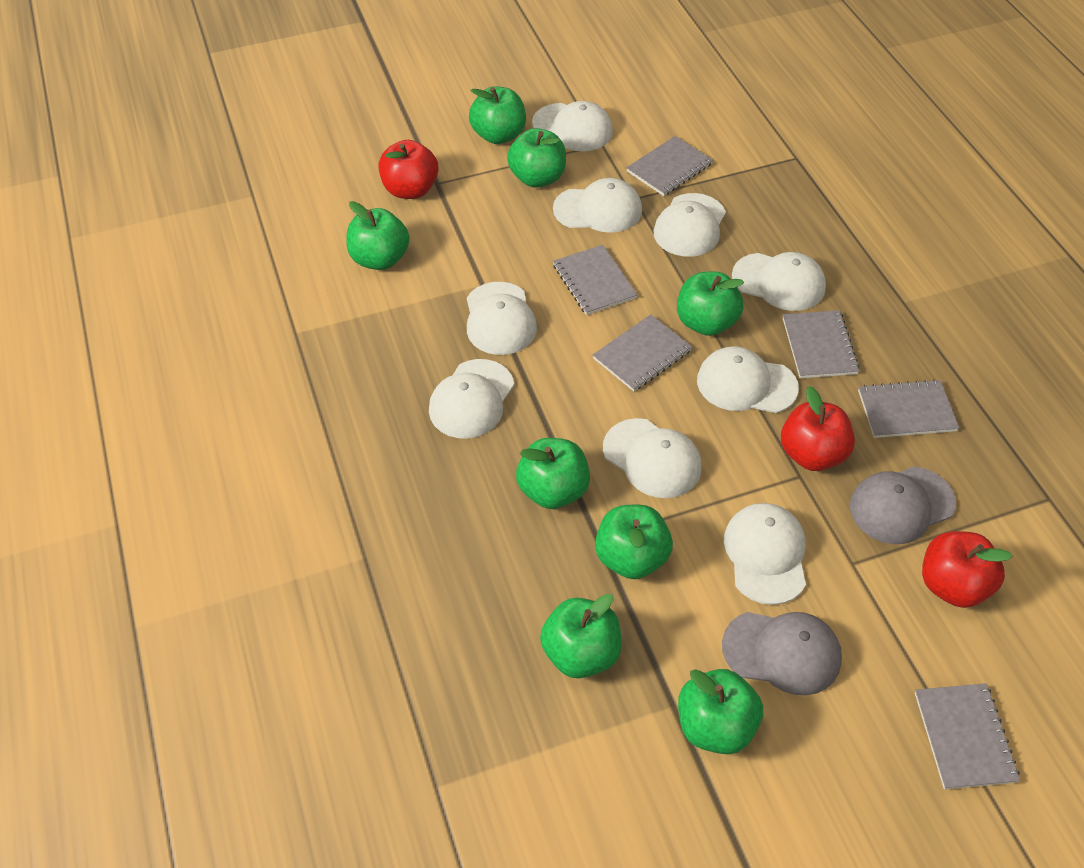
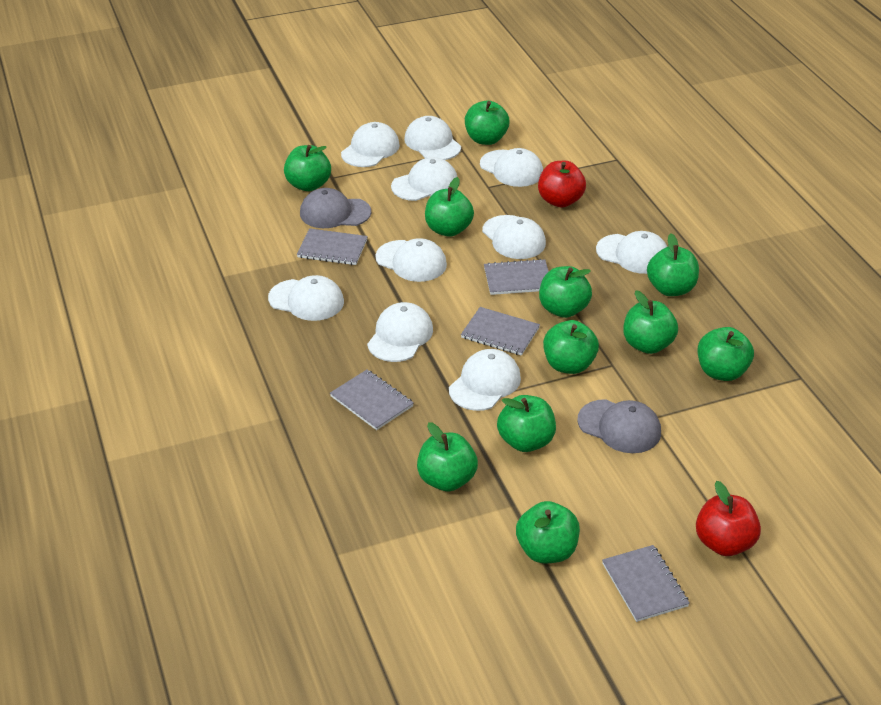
green apple: [347,201,410,270] [469,87,526,144] [507,128,566,188] [516,438,590,509] [540,594,621,678] [595,505,673,579] [677,271,744,336] [678,669,763,754] = 8 -> [284,145,331,191] [417,422,478,492] [425,177,474,237] [465,100,510,145] [497,395,556,452] [516,501,580,563] [539,266,592,318] [543,320,599,374] [623,290,678,354] [647,233,699,296] [698,327,754,381] = 11
grey notebook: [553,245,638,315] [593,314,692,392] [626,136,713,196] [783,310,860,378] [858,379,959,438] [915,683,1020,790] = 6 -> [297,228,368,265] [330,370,414,430] [461,307,540,356] [484,259,549,295] [602,545,690,622] = 5
red apple: [379,140,438,199] [781,386,855,471] [922,531,1012,608] = 3 -> [538,161,586,208] [696,481,761,556] = 2
white cap: [429,359,514,439] [467,282,537,355] [532,101,613,151] [553,178,642,233] [603,418,701,498] [654,193,726,257] [697,346,799,413] [724,503,806,605] [732,252,826,311] = 9 -> [268,275,344,321] [341,122,400,167] [367,302,433,362] [376,238,447,282] [391,157,457,201] [404,116,461,160] [449,349,521,411] [480,148,543,187] [482,215,546,259] [596,231,667,274] = 10

